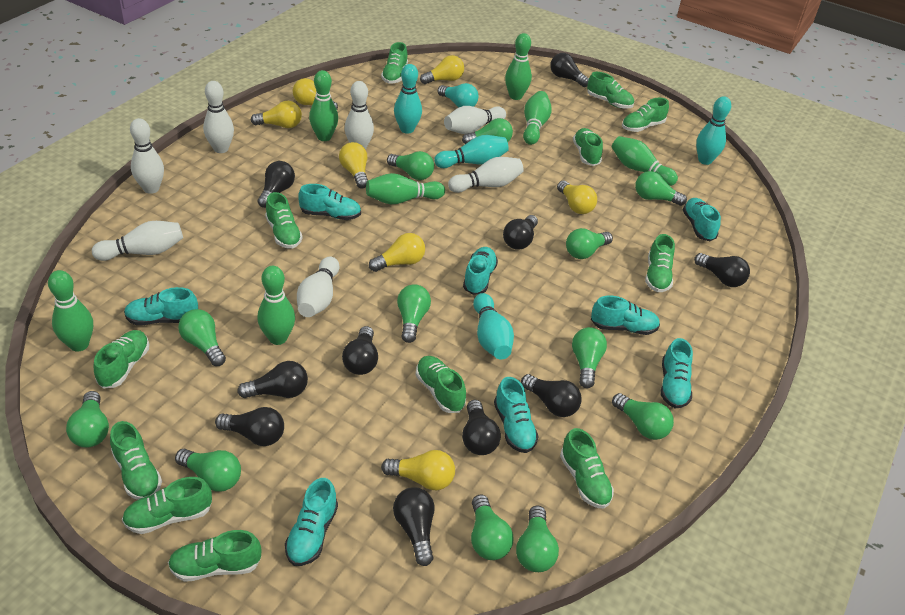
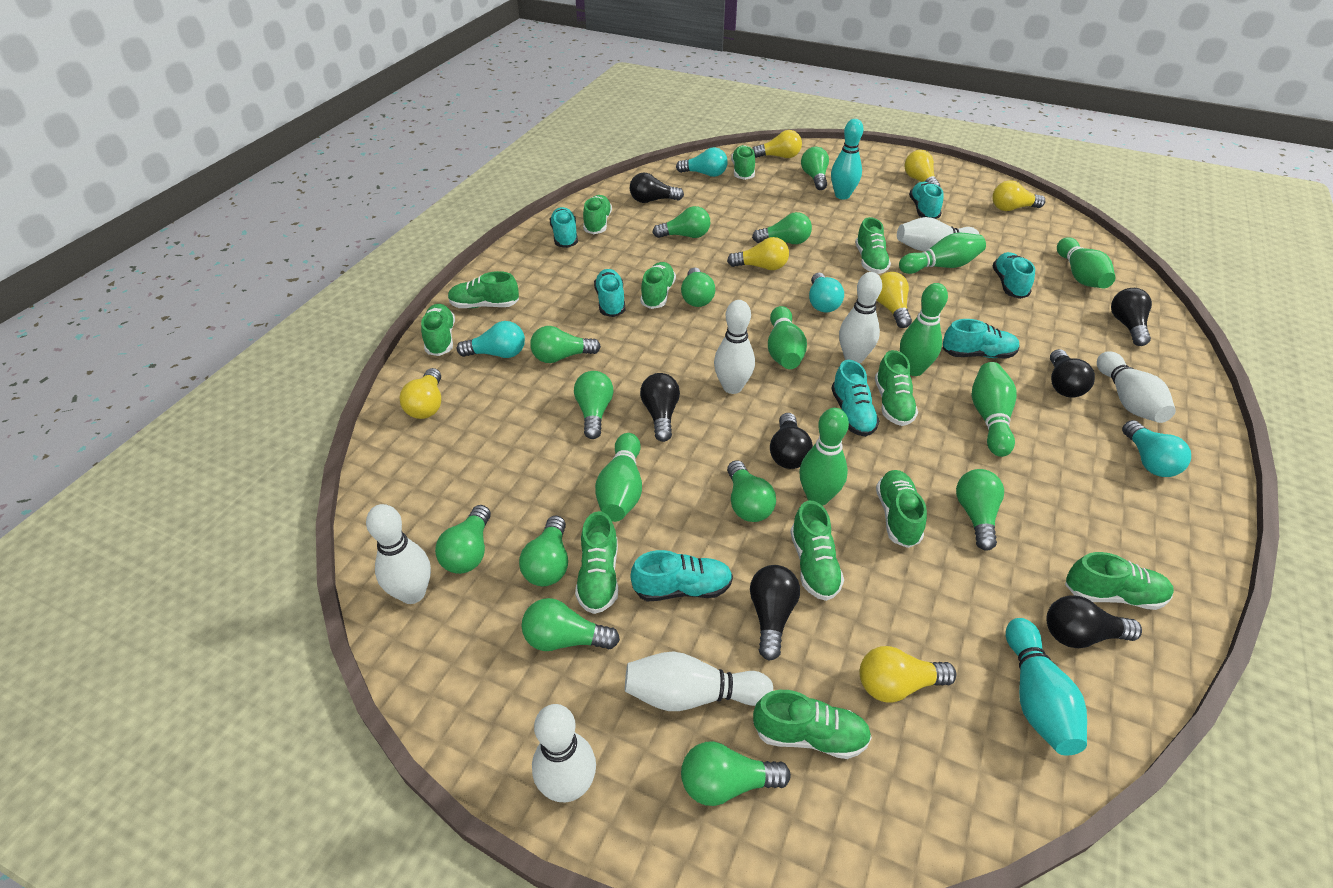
black light bulb: [215,407,284,446] [237,361,308,398] [258,161,295,208] [342,326,378,375] [393,487,434,566] [462,400,501,455] [503,215,538,250] [521,374,582,417] [550,53,589,87] [694,253,750,287] = 10 -> [630,173,684,203] [640,373,680,442] [750,565,800,660] [770,413,813,469] [1046,595,1142,648] [1050,349,1095,398] [1111,288,1152,346] = 7
turquoise bowling pin: [394,64,422,134] [434,135,509,168] [473,293,514,359] [696,96,731,165] = 4 -> [831,119,863,200] [1006,618,1087,756] = 2
turquoise light bulb: [438,83,478,107] = 1 -> [457,321,525,358] [676,147,728,177] [809,273,844,313] [1122,420,1191,477] = 4
turquoise shoe: [124,287,198,325] [285,478,338,566] [298,184,361,220] [463,247,498,295] [494,377,539,453] [591,296,660,335] [661,338,693,408] [683,198,721,241] = 8 -> [550,207,578,248] [594,269,625,317] [631,550,733,601] [831,360,879,437] [909,182,943,219] [942,319,1020,358] [993,252,1035,299] = 7

